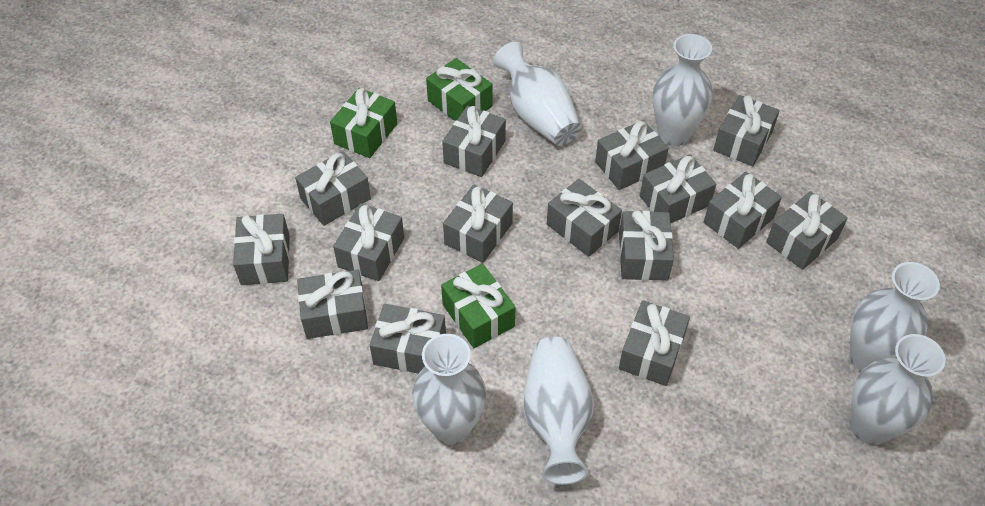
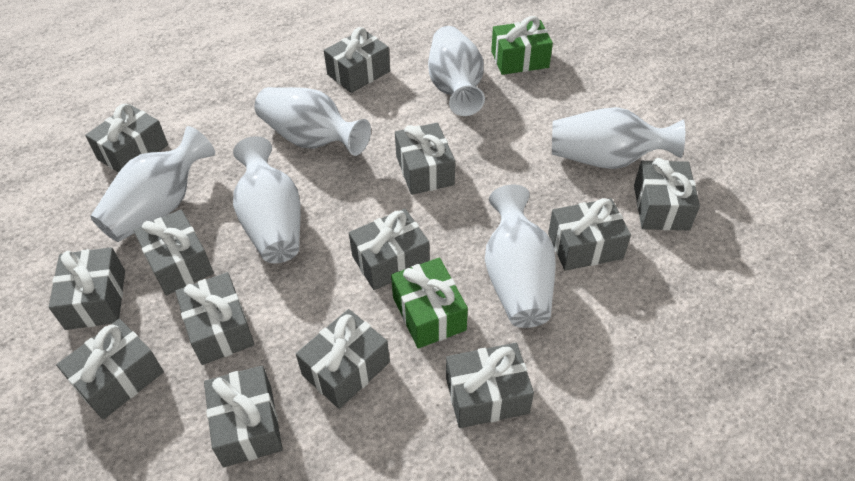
green gift: [330,88,397,158] [426,58,492,121] [441,264,516,348] = 3 -> [391,258,468,348] [491,16,553,75] = 2
grey gift: [233,214,290,285] [295,151,371,226] [297,269,368,339] [333,203,404,281] [370,304,446,374] [442,106,506,177] [443,184,513,263] [547,179,622,257] [595,120,669,190] [619,210,674,281] [619,300,690,386] [640,154,716,223] [704,172,782,249] [713,95,780,166] [766,191,848,270] = 15 -> [49,247,125,330] [56,319,164,420] [85,104,168,173] [133,210,214,296] [175,272,255,365] [204,366,283,467] [296,309,390,409] [324,27,390,93] [349,209,430,290] [395,123,455,195] [446,343,534,428] [548,198,631,271] [634,158,700,230] = 13

